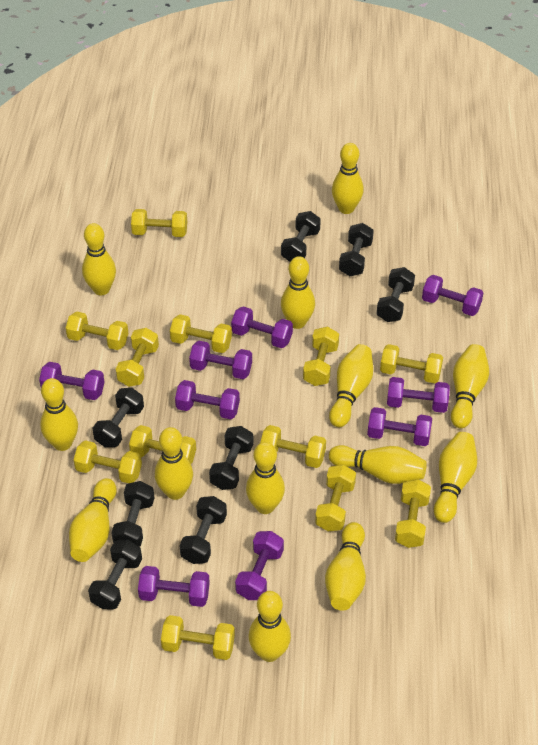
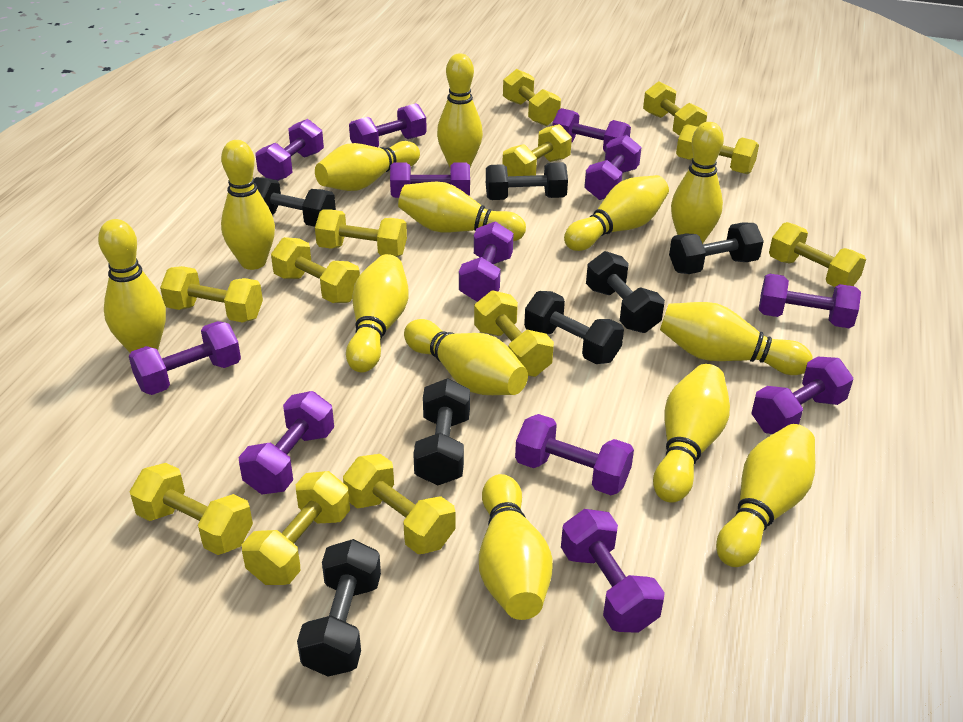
black dumbbell: [88,540,142,609] [92,388,144,447] [111,481,154,547] [179,496,227,564] [209,426,253,490] [281,211,321,262] [339,223,374,276] [377,267,415,322] = 8 -> [254,177,336,227] [297,539,381,677] [413,378,470,485] [486,162,568,200] [524,291,624,364] [586,251,665,333] [669,223,764,274] = 7
purple dumbbell: [39,362,104,400] [138,566,210,607] [175,380,240,419] [189,341,252,379] [231,307,293,348] [235,531,284,600] [367,407,432,446] [387,377,450,413] [422,275,483,316] = 9 -> [129,321,241,395] [239,391,334,494] [255,119,324,181] [349,103,427,147] [390,162,470,198] [459,221,514,302] [515,414,634,495] [552,108,631,152] [561,509,665,633] [584,135,642,200] [751,356,853,434] [759,273,861,328] = 12

